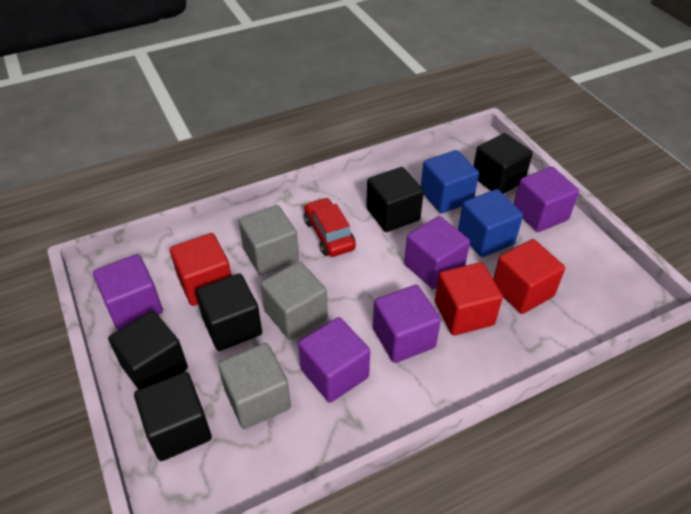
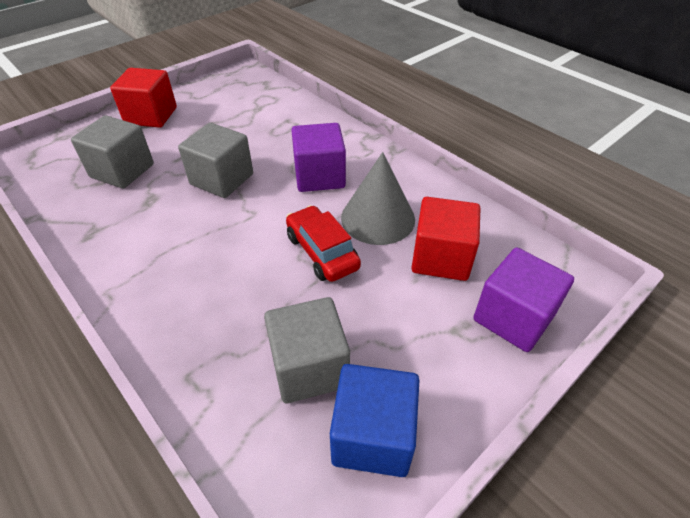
black cube: [108,311,188,390] [134,372,212,461] [195,273,262,351] [366,167,424,232] [474,133,533,194] = 5 -> none = 0
blue cube: [421,150,479,213] [458,189,523,257] = 2 -> [330,364,419,477] = 1
grey cone: none = 0 -> [341,152,415,245] = 1
purple cube: [93,254,163,330] [298,317,370,403] [373,285,441,363] [404,216,470,289] [514,167,579,232] = 5 -> [291,123,346,192] [473,248,574,352] = 2
red cube: [170,233,232,306] [435,262,503,335] [493,239,565,314] = 3 -> [110,68,177,128] [411,197,480,281] = 2

